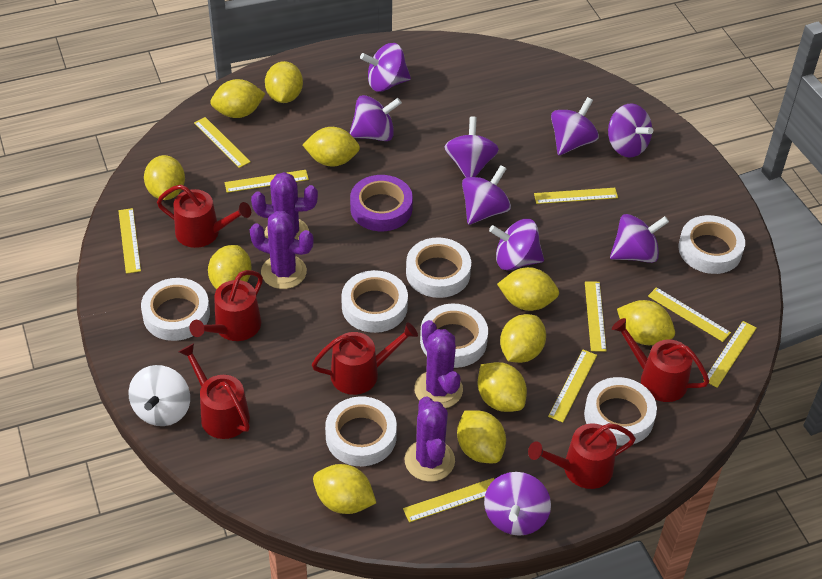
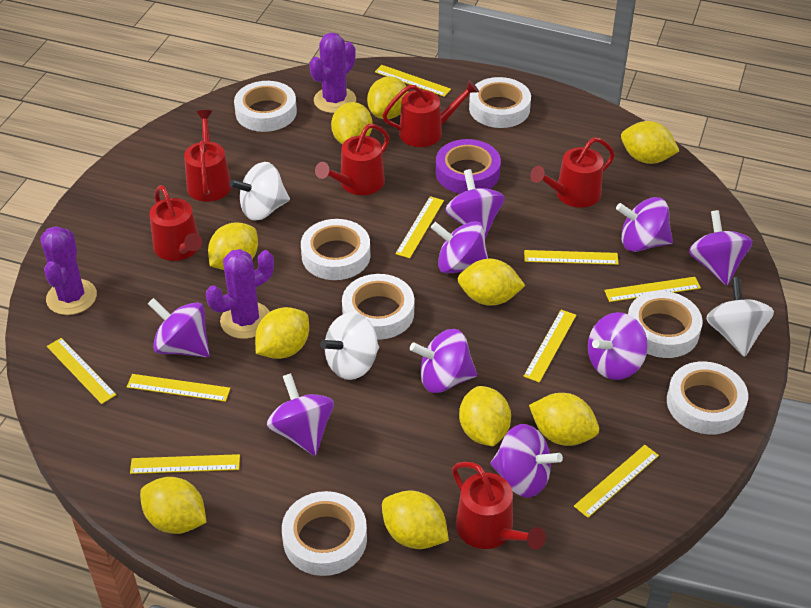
purple cactus: [250,211,314,289] [251,172,318,240] [405,397,455,481] [414,320,463,408] = 4 -> [40,226,97,315] [206,249,274,339] [309,33,356,113] = 3
white spinning top: [128,365,190,426] = 1 -> [229,162,290,221] [320,312,379,380] [706,277,774,357] = 3
yellow lemon: [144,155,185,200] [208,245,252,289] [210,79,265,118] [265,61,303,103] [303,127,360,167] [313,464,376,514] [457,410,506,463] [478,362,527,412] [497,267,559,311] [500,314,546,363] [617,300,675,345] = 11 -> [140,477,207,534] [208,222,258,270] [255,307,309,359] [331,102,372,145] [367,76,408,119] [382,491,449,549] [457,259,525,306] [459,386,511,446] [529,393,599,446] [621,121,679,164] = 10

